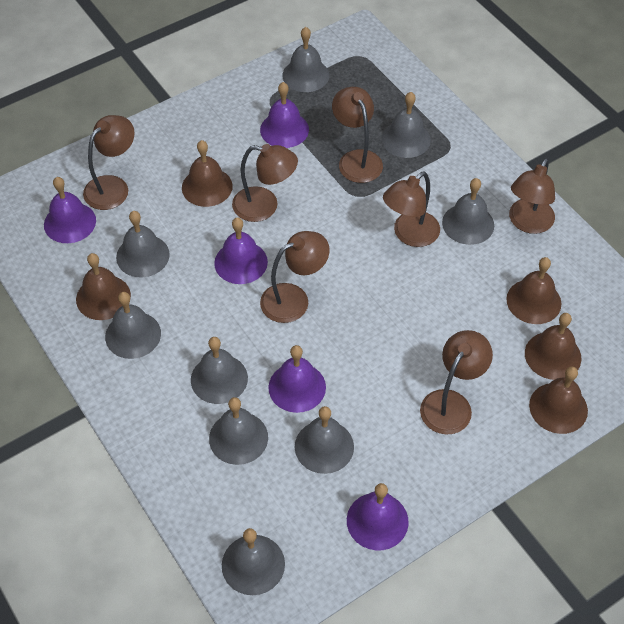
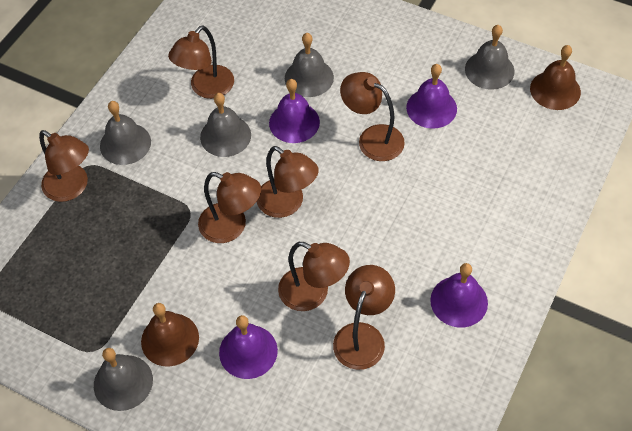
brown bell: [76,253,131,320] [182,140,233,207] [506,257,561,324] [525,313,581,380] [529,366,588,434] = 5 -> [141,303,199,366] [530,45,581,110] = 2
grey bell: [105,292,161,359] [116,211,170,277] [191,337,248,404] [209,397,268,465] [222,528,285,595] [282,27,329,92] [295,406,354,474] [382,92,431,158] [442,178,494,245] = 9 -> [94,348,153,411] [100,101,151,165] [200,93,251,157] [285,33,334,97] [465,25,515,90] = 5
purple bell: [44,177,96,243] [214,217,268,284] [260,82,309,148] [268,345,326,413] [347,483,409,550] = 5 -> [219,315,278,379] [269,79,320,143] [406,64,457,129] [430,263,488,328] = 4

